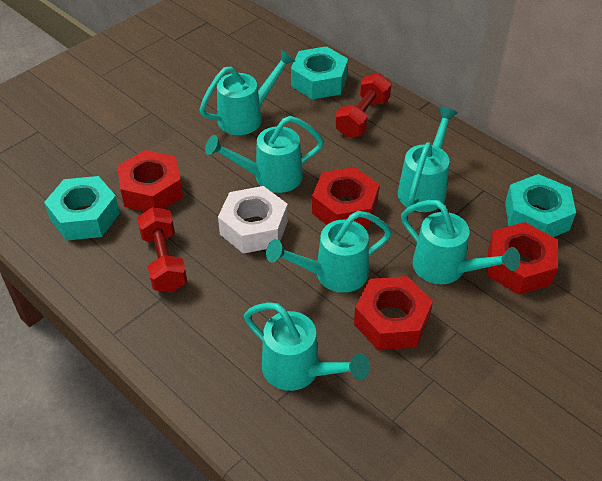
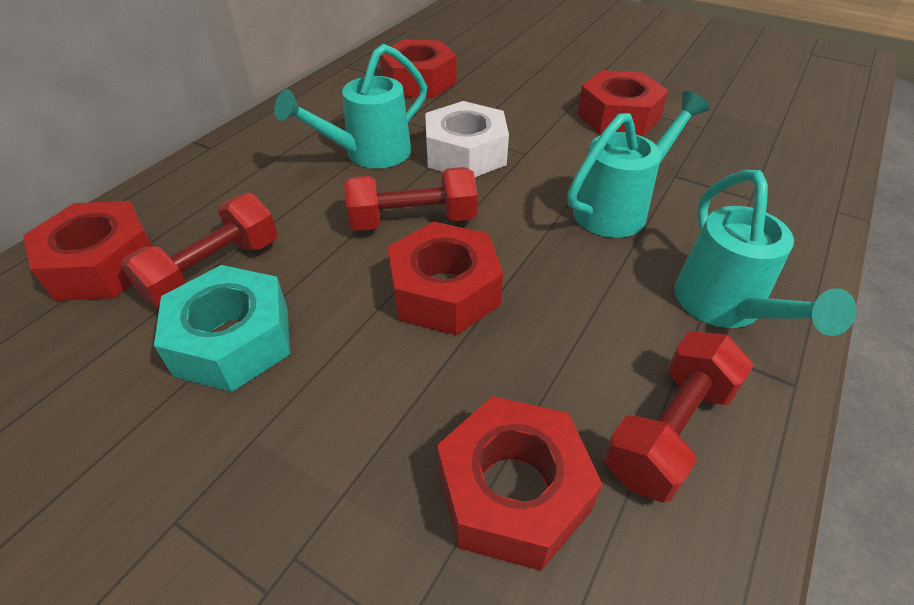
red dumbbell: [137,207,187,293] [335,73,391,138] = 2 -> [121,193,278,308] [344,167,477,231] [604,331,754,503] = 3
red nut: [117,150,183,212] [312,167,380,227] [354,276,433,350] [487,222,558,295] = 4 -> [23,201,152,301] [380,39,456,98] [387,222,503,335] [437,396,603,571] [577,70,669,137] = 5
turquoise nut: [44,176,120,241] [291,46,348,100] [505,174,576,237] = 3 -> [154,265,290,392] = 1
turquoise watering can: [199,49,295,135] [205,116,324,193] [244,302,370,391] [266,211,392,293] [398,107,458,212] [401,200,520,284] = 6 -> [274,44,427,168] [567,91,710,238] [674,170,857,336] = 3

